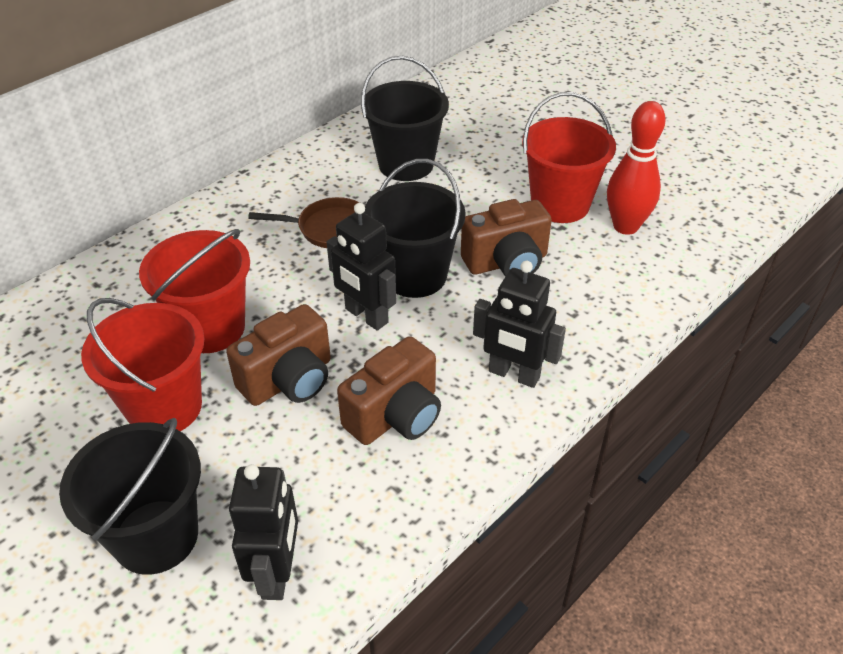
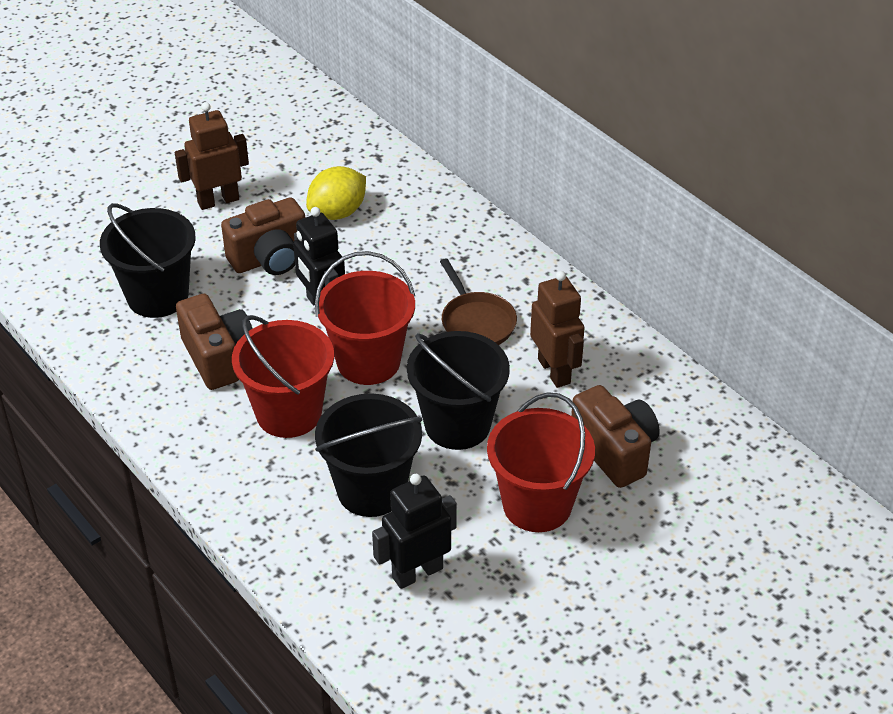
black robot: [229,464,298,600] [327,203,396,331] [473,261,566,388] = 3 -> [293,207,345,305] [372,474,457,589] = 2
brown robot: none = 0 -> [175,102,249,210] [530,271,585,388] = 2
red bowling pin: [607,101,666,235] = 1 -> none = 0
yellow lemon: none = 0 -> [306,166,366,220] = 1

